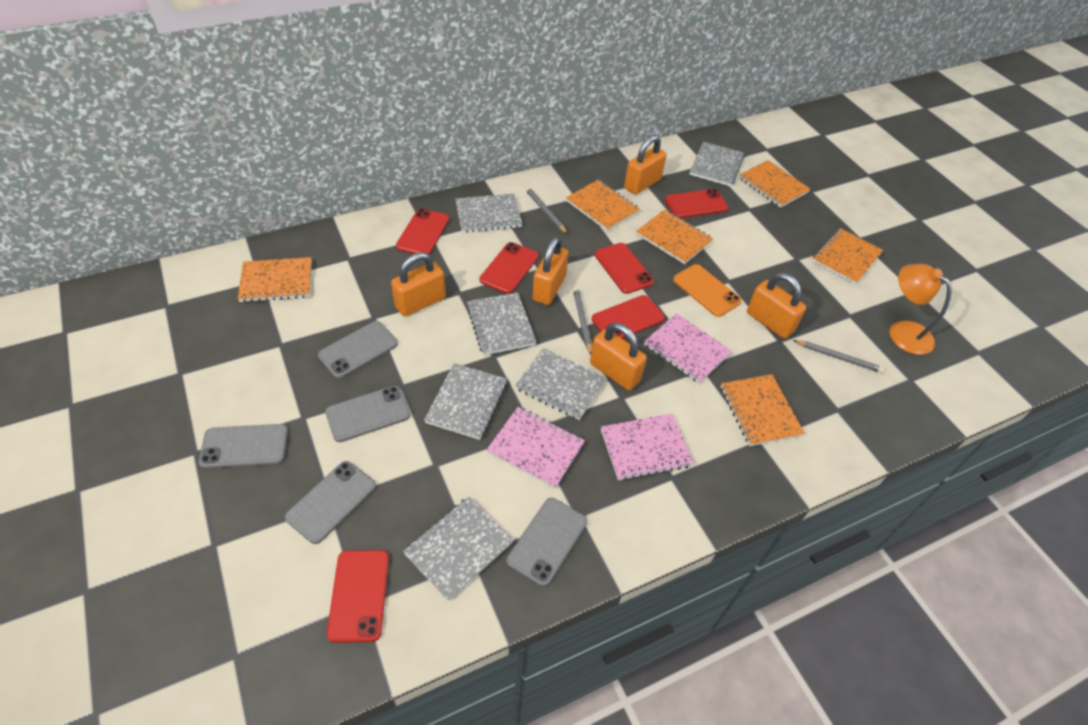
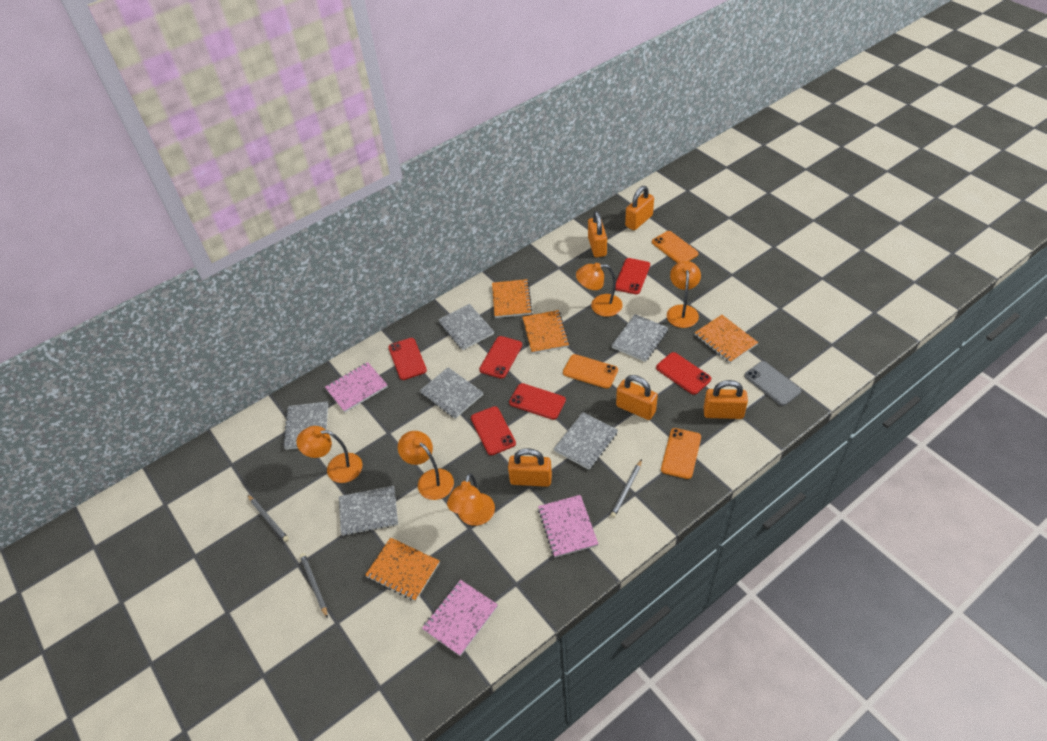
grey phone: [199,424,288,469] [285,461,376,544] [318,321,398,379] [325,386,410,442] [507,498,587,587] = 5 -> [744,361,801,406] = 1
orange lamp: [890,264,952,355] = 1 -> [296,426,362,483] [398,431,454,500] [447,473,495,526] [576,263,623,317] [667,261,701,328] = 5
orange notebook: [238,257,312,302] [566,180,640,231] [636,210,713,264] [721,374,805,446] [739,160,810,208] [812,228,883,284] = 6 -> [365,538,440,601] [492,279,532,318] [522,310,570,354] [695,315,758,363] = 4
orange phone: [673,264,742,317] = 1 -> [563,354,618,389] [652,231,698,263] [661,428,701,479] = 3

